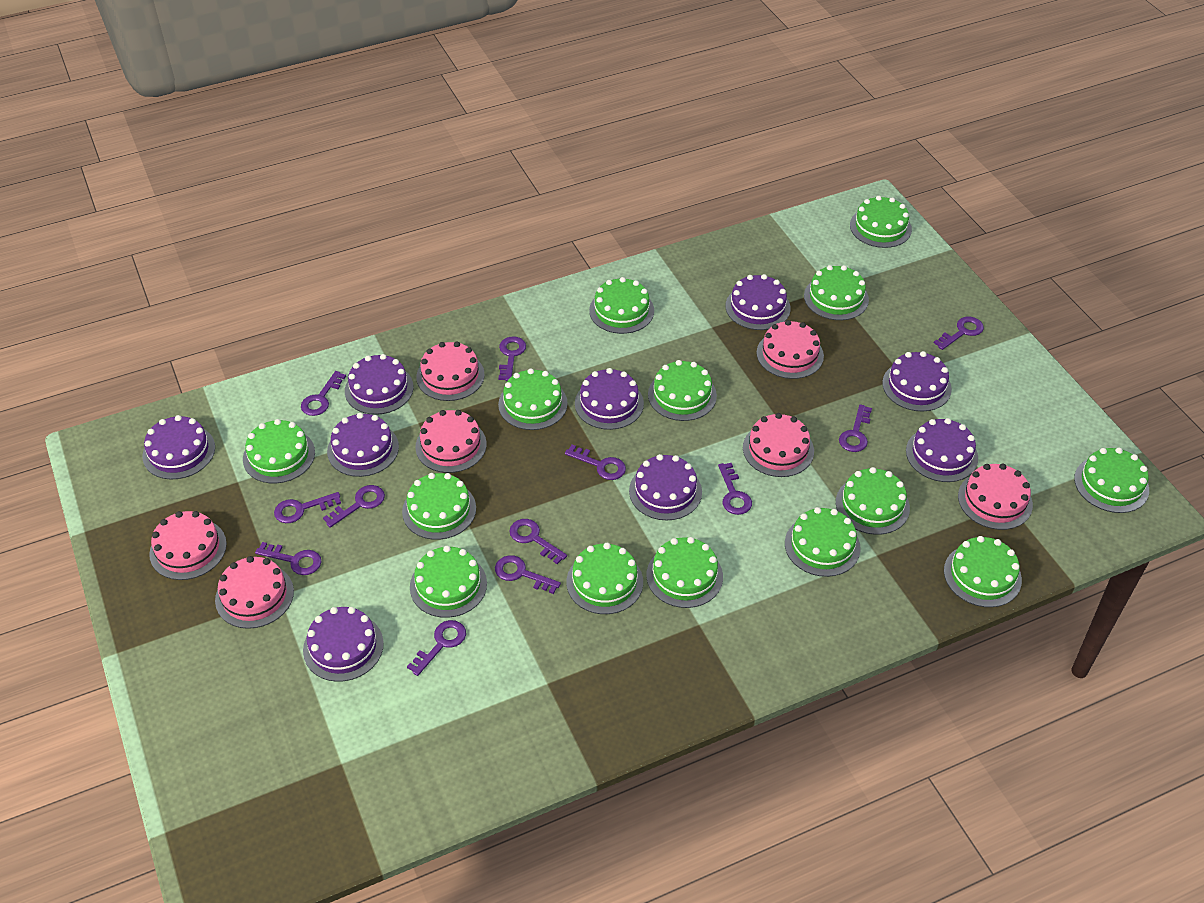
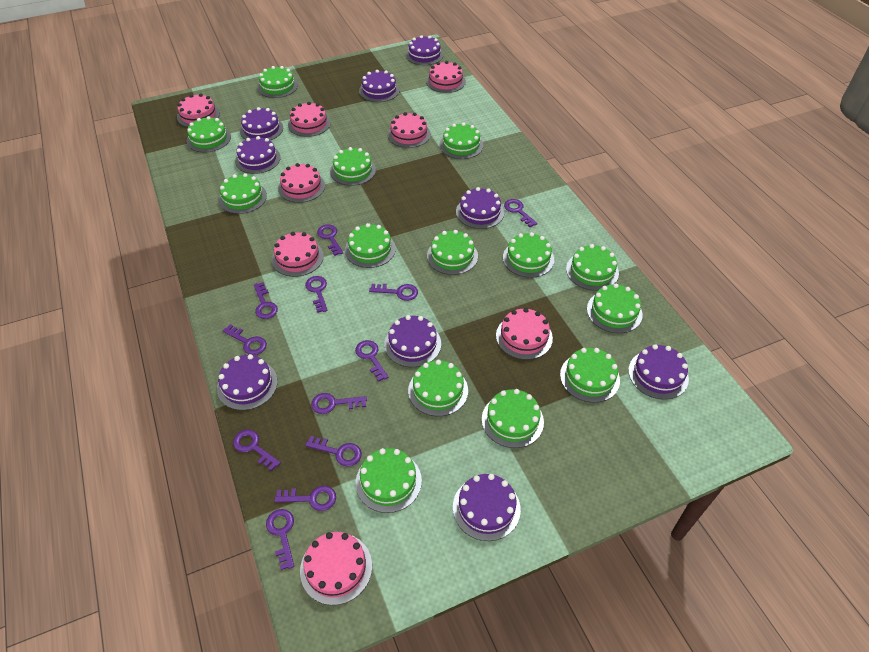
pink cake: [149,511,227,580] [215,556,294,629] [415,410,487,473] [416,342,485,401] [743,413,814,477] [757,320,824,379] [958,463,1033,530] = 7 -> [177,94,220,127] [272,232,324,277] [278,163,325,203] [288,102,331,137] [300,532,372,605] [388,112,431,148] [426,61,466,93] [496,308,553,360] = 8

